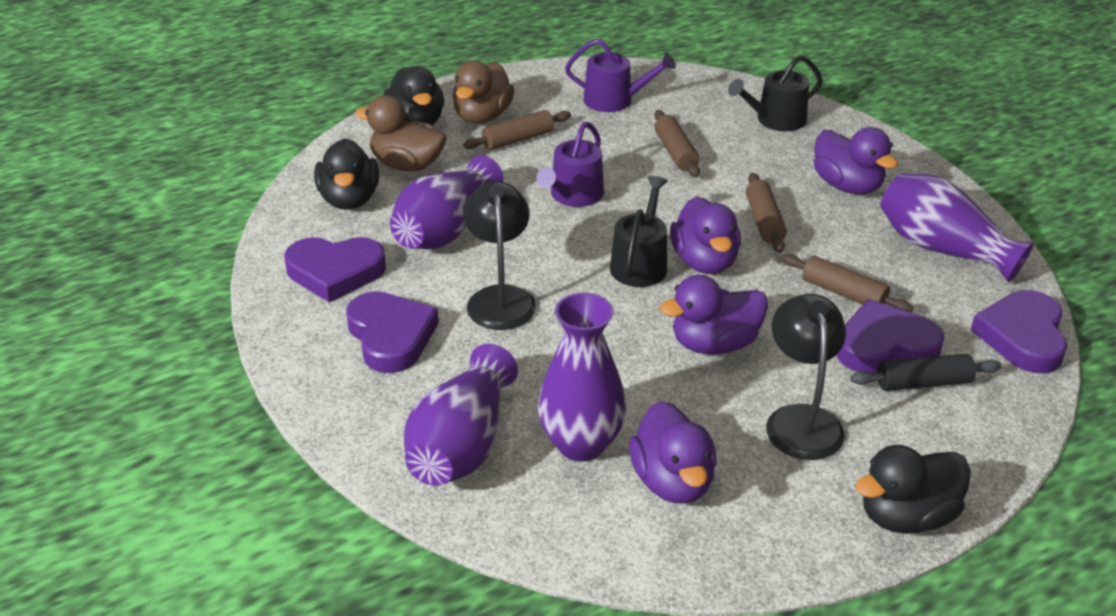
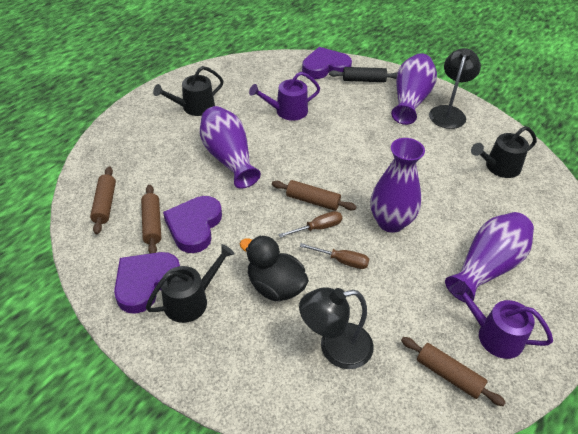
black duck: [314,138,379,210] [384,66,444,125] [855,445,971,534] = 3 -> [240,235,309,301] = 1
black watering can: [610,176,668,287] [728,55,823,131] = 2 -> [146,244,234,323] [153,66,224,116] [471,126,537,178] = 3
brown duck: [355,95,447,172] [452,61,514,123] = 2 -> none = 0
brown screwdriver: none = 0 -> [278,211,342,238] [300,243,369,269] = 2
purple duck: [629,401,717,503] [660,275,768,354] [670,196,741,274] [814,127,898,194] = 4 -> none = 0
purple heart: [284,237,386,303] [346,291,439,373] [837,299,945,373] [971,290,1068,373] = 4 -> [114,252,180,314] [163,196,222,253] [302,47,352,79] = 3

